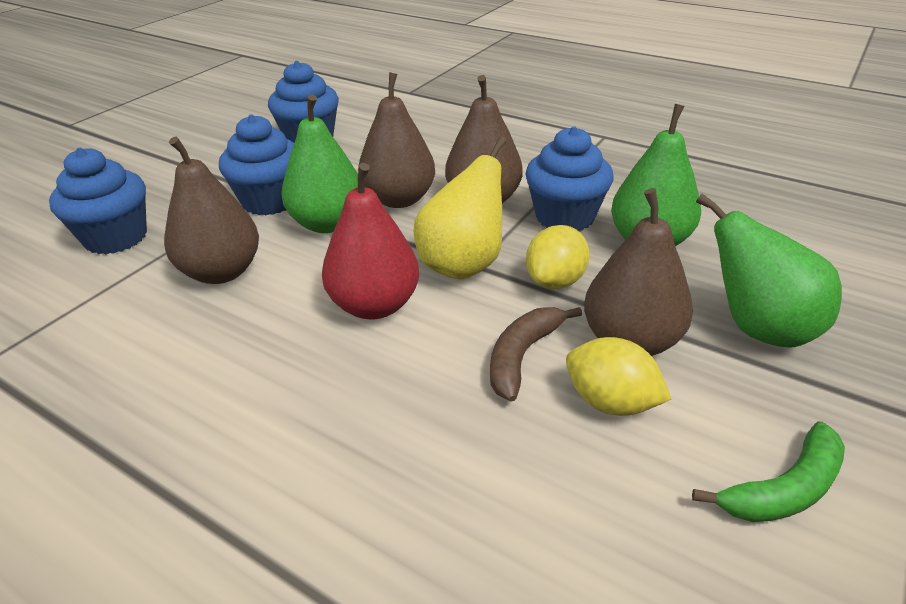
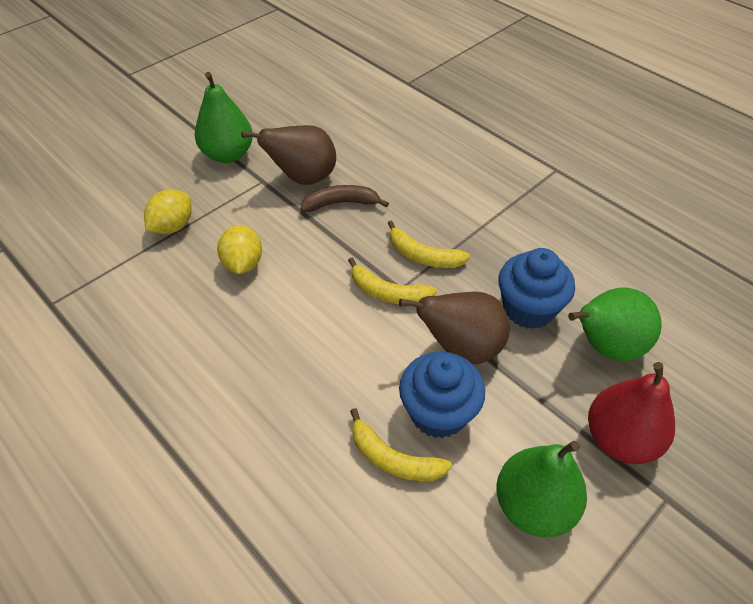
blue cupcake: [49,147,147,255] [219,114,294,215] [268,61,339,143] [525,126,614,231] = 4 -> [399,352,485,438] [498,248,575,329] = 2
brown pear: [164,137,259,284] [358,72,435,208] [445,75,523,203] [584,188,693,356] = 4 -> [241,125,336,185] [399,292,510,365] = 2
green banana: [692,421,845,522] = 1 -> none = 0
yellow banana: none = 0 -> [348,258,437,304] [350,408,452,481] [388,220,470,268] = 3
yellow pear: [413,137,507,280] = 1 -> none = 0

